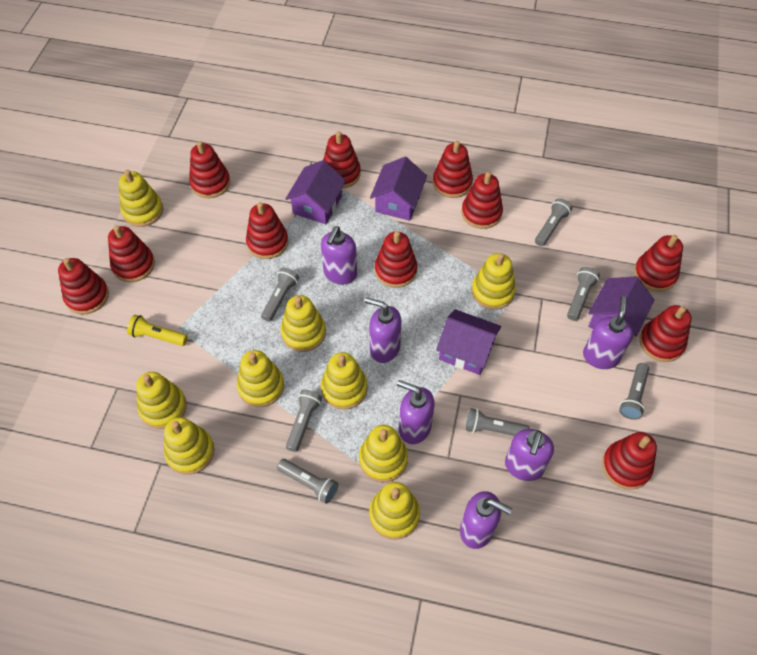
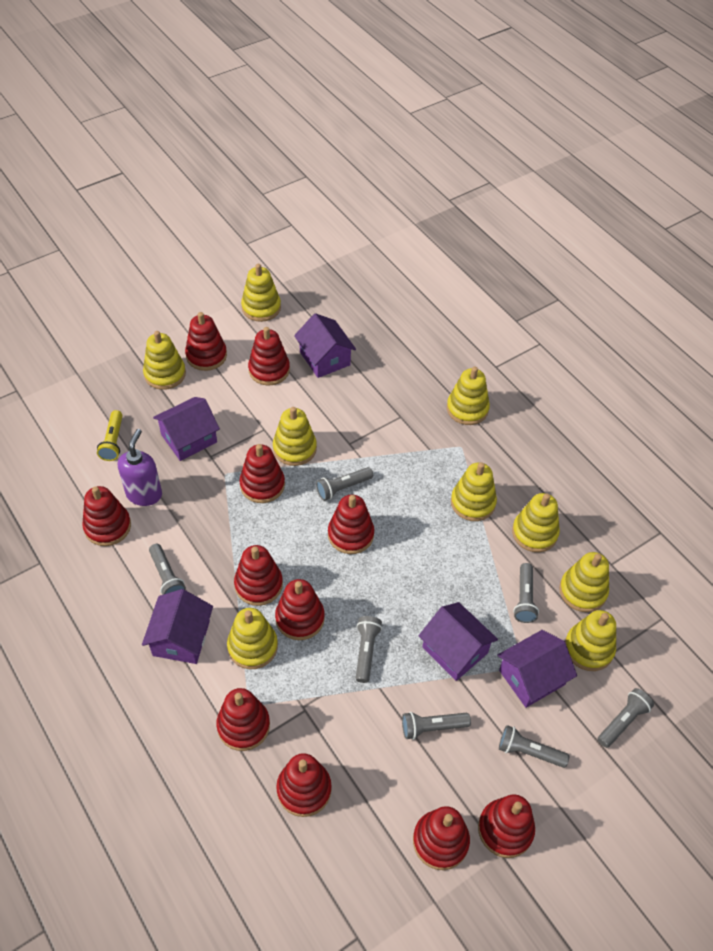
purple house: [285,160,346,224] [370,157,427,221] [436,309,501,375] [588,277,655,336] = 4 -> [142,589,213,664] [153,397,220,461] [294,313,356,378] [419,602,498,681] [497,630,577,708] = 5
purple soap dispenser: [321,226,357,285] [365,297,402,363] [397,380,435,444] [460,491,512,549] [505,429,554,481] [583,296,633,369] = 6 -> [118,429,162,506] = 1

